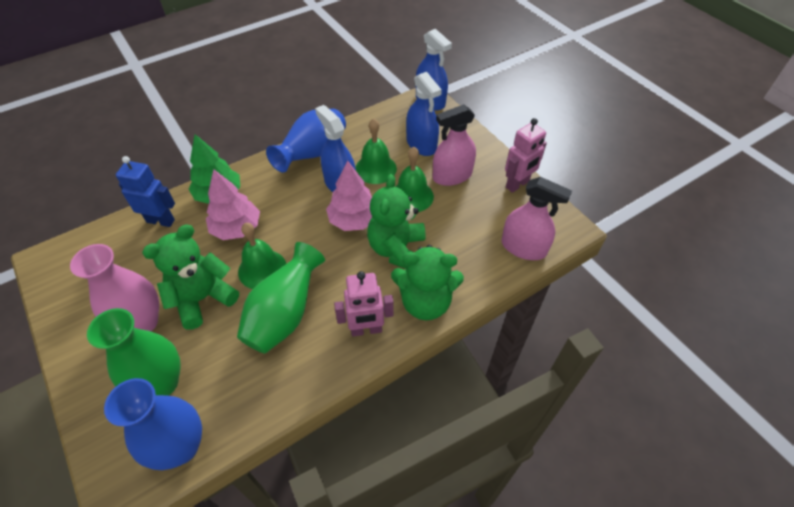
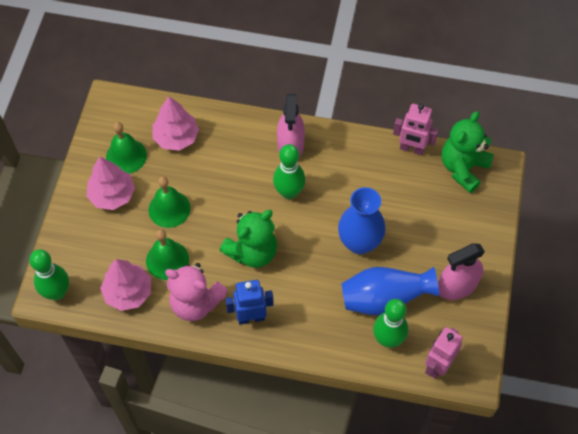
blue spray bottle: [315,105,356,192] [406,72,442,156] [416,29,452,111] = 3 -> none = 0
green bowling pin: none = 0 -> [29,249,69,300] [273,144,305,199] [373,299,408,348] = 3
green teddy bear: [142,225,239,330] [367,174,425,269] [391,245,464,320] = 3 -> [219,210,277,268] [442,111,494,193] = 2
green tree: [189,134,240,204] = 1 -> none = 0
green vase: [87,308,181,396] [237,242,325,354] = 2 -> none = 0
pink teddy bear: none = 0 -> [165,263,228,321] = 1
pink tree: [206,169,260,240] [326,161,372,231] = 2 -> [86,157,135,210] [100,259,151,311] [152,96,199,151] = 3
pink vase: [70,244,159,331] = 1 -> none = 0

